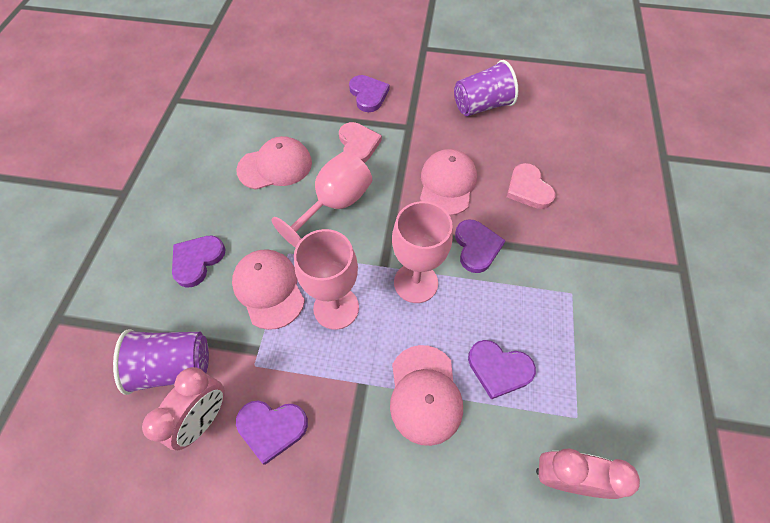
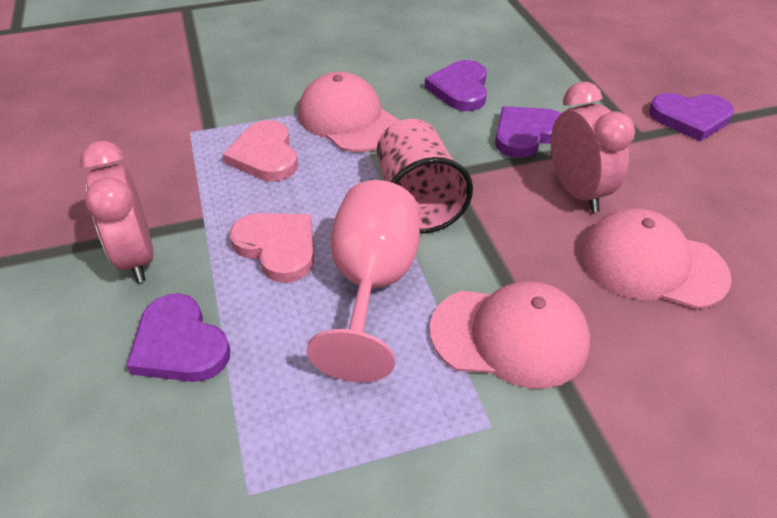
pink cap: [232,249,305,330] [236,136,312,190] [390,345,463,446] [420,149,477,216] = 4 -> [298,72,399,152] [430,281,590,389] [581,208,732,309] = 3
pink cup: none = 0 -> [377,119,473,233] = 1
pink goblet: [271,151,372,248] [294,229,359,330] [392,201,453,303] = 3 -> [306,180,420,382] = 1
purple cup: [113,329,209,395] [454,60,518,116] = 2 -> none = 0
purple heart: [172,236,226,287] [236,401,308,465] [349,75,390,112] [455,219,506,273] [468,340,536,399] = 5 -> [126,293,230,382] [425,60,487,111] [495,106,561,158] [649,93,734,141] = 4

